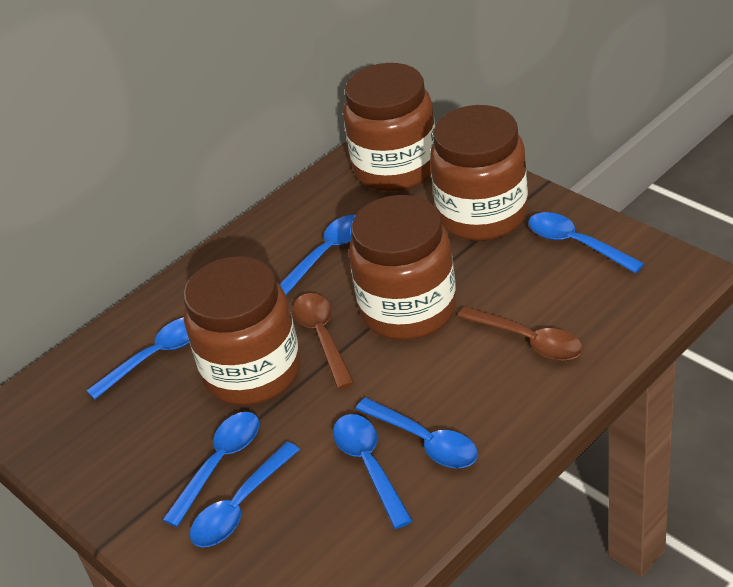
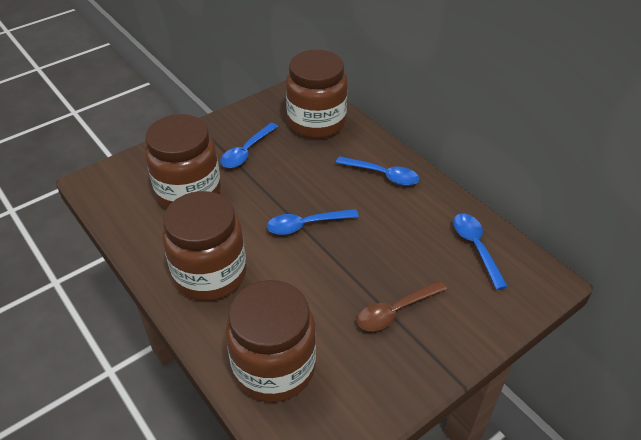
blue spoon: [86,317,189,400] [163,412,259,527] [190,442,300,547] [279,215,356,295] [333,414,413,529] [356,398,478,468] [529,212,645,273] = 7 -> [220,123,278,168] [267,209,359,235] [336,156,419,186] [453,213,508,290] = 4
brown spoon: [293,293,354,389] [457,306,583,361] = 2 -> [357,280,447,331] = 1

